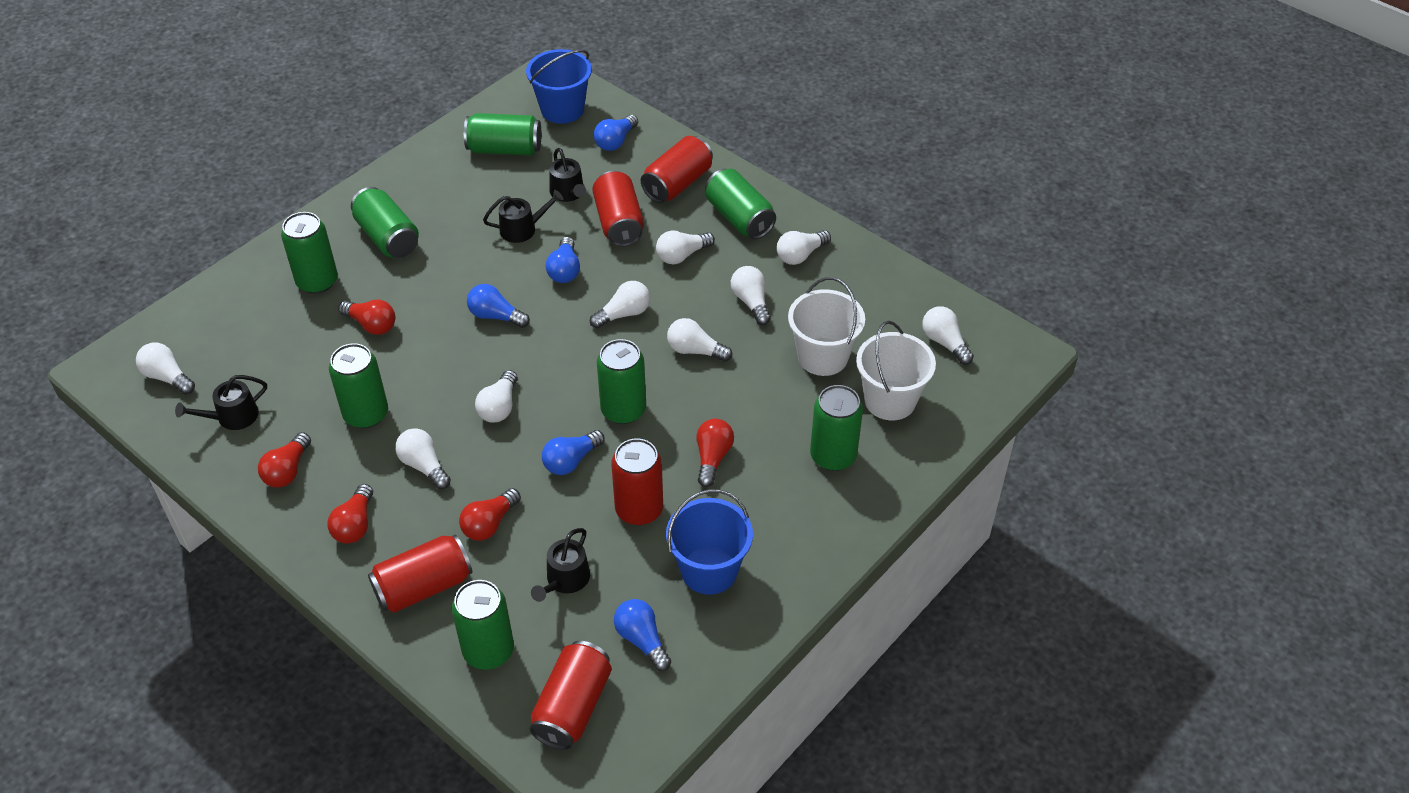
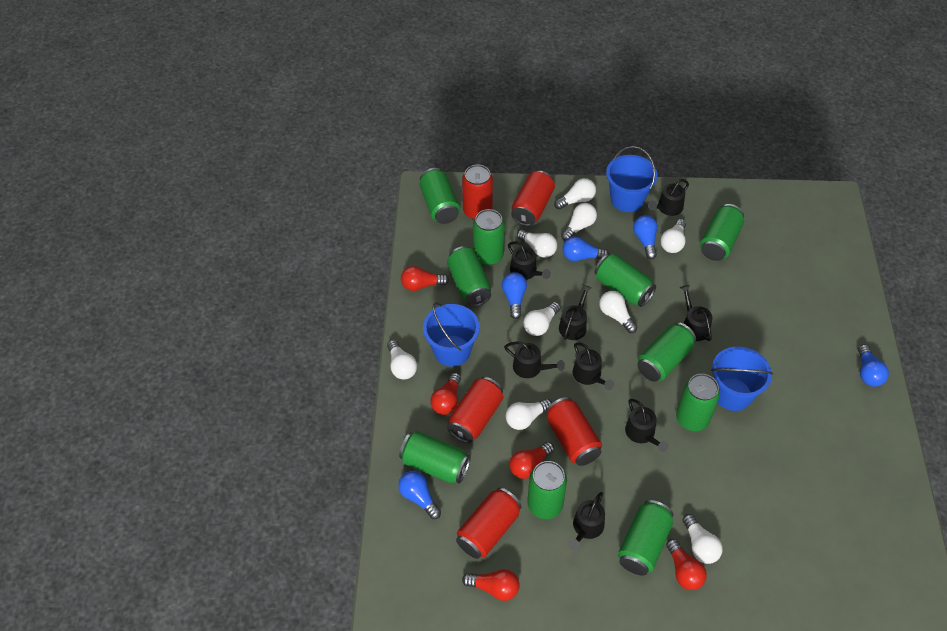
black watering can: [175,375,267,430] [483,190,563,243] [531,528,590,602] [549,148,586,202] = 4 -> [504,341,565,378] [508,241,551,280] [559,285,592,340] [568,492,605,551] [573,342,614,390] [625,399,668,452] [648,179,689,216] [680,285,713,341] = 8
blue bucket: [526,49,592,124] [666,489,753,595] = 2 -> [423,302,480,367] [606,146,657,212] [711,347,773,411] = 3
green can: [281,212,338,294] [329,343,388,428] [351,187,419,258] [452,580,514,670] [464,113,541,156] [597,339,646,424] [706,169,776,239] [810,385,863,471] = 8 -> [399,431,471,483] [420,168,460,224] [447,246,491,307] [473,209,505,265] [527,461,567,519] [594,254,656,307] [618,500,674,576] [637,322,696,382] [676,374,720,431] [700,204,744,261] = 10
white bucket: [788,277,865,376] [856,321,936,421] = 2 -> none = 0

